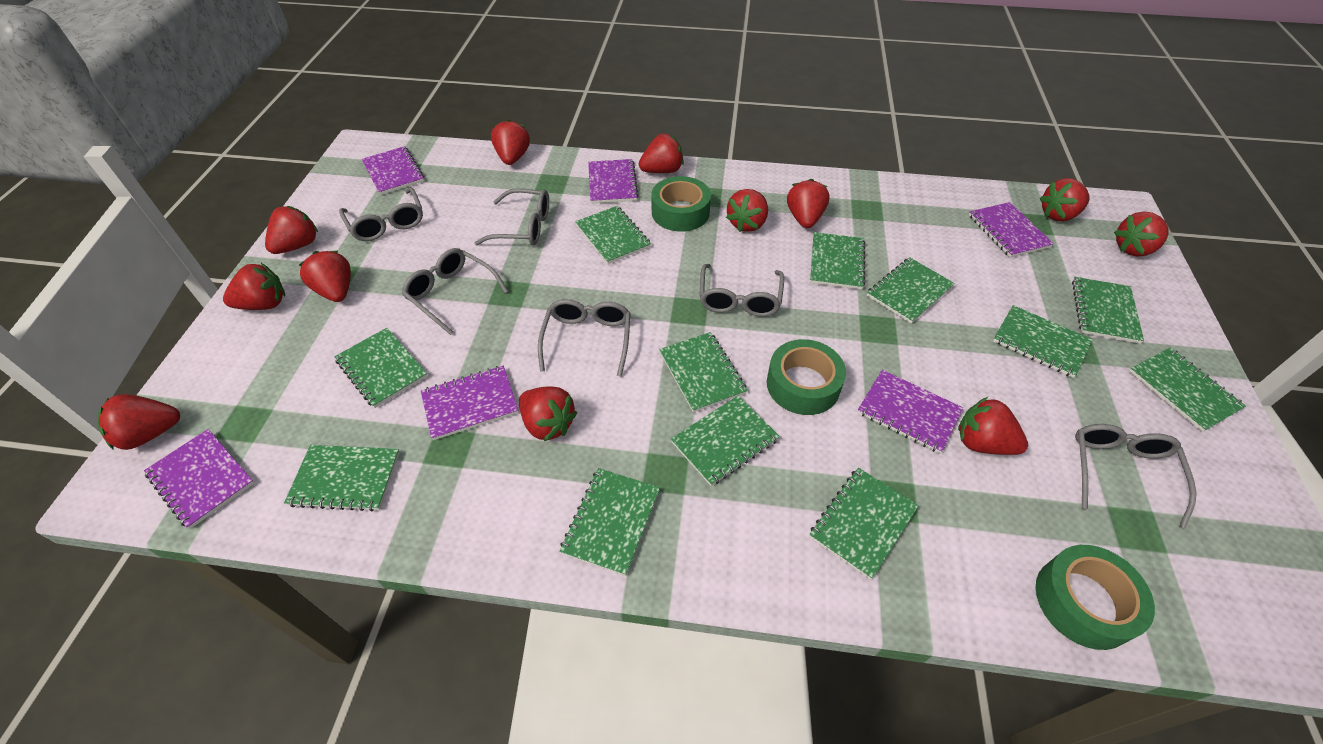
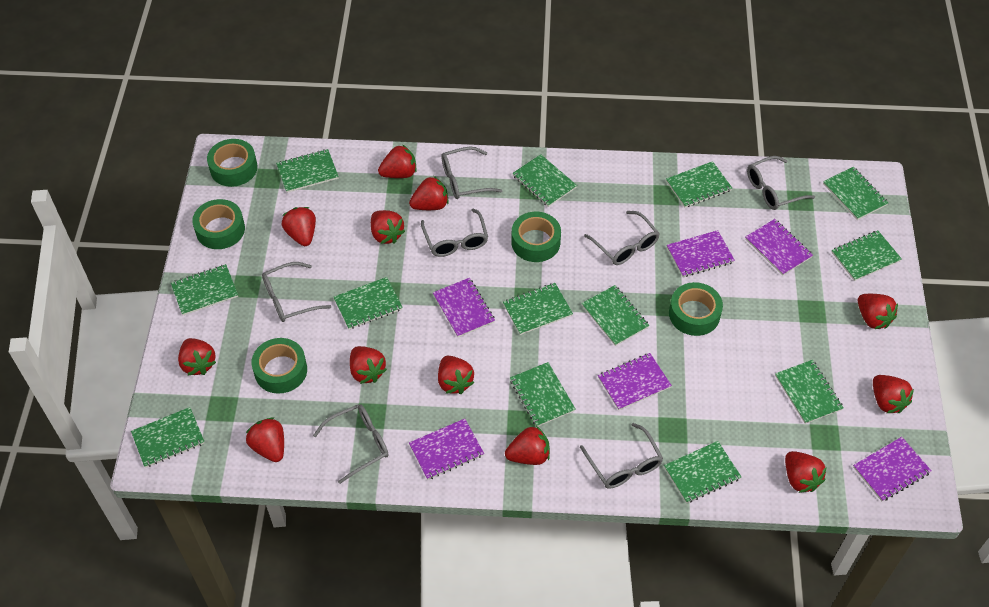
green notebook: [284,445,400,511] [334,328,428,408] [559,468,660,576] [575,206,651,264] [659,332,748,412] [671,396,780,486] [809,468,919,580] [810,232,865,290] [867,257,955,324] [993,305,1092,378] [1072,277,1144,344] [1129,348,1246,432] = 12 -> [131,407,205,468] [171,264,238,315] [276,149,339,193] [334,277,403,329] [503,283,573,335] [510,362,576,426] [512,154,577,207] [582,285,649,346] [664,441,741,503] [666,161,732,208] [775,360,844,424] [823,167,888,220] [832,231,902,281] = 13
green tape: [651,176,711,232] [767,339,846,415] [1036,545,1155,650] = 3 -> [192,199,245,249] [207,139,258,187] [252,338,307,394] [511,212,561,262] [669,282,723,336] = 5
grey glasses: [339,187,423,241] [402,248,508,335] [475,188,549,245] [538,299,630,377] [699,264,784,317] [1075,424,1197,528] = 6 -> [262,262,331,322] [313,404,389,484] [421,209,488,257] [441,147,503,199] [580,423,663,488] [584,211,660,265] [747,156,815,210] = 7

